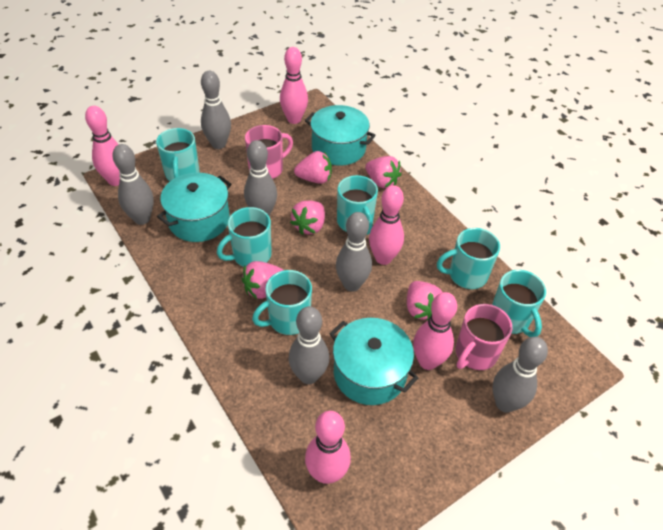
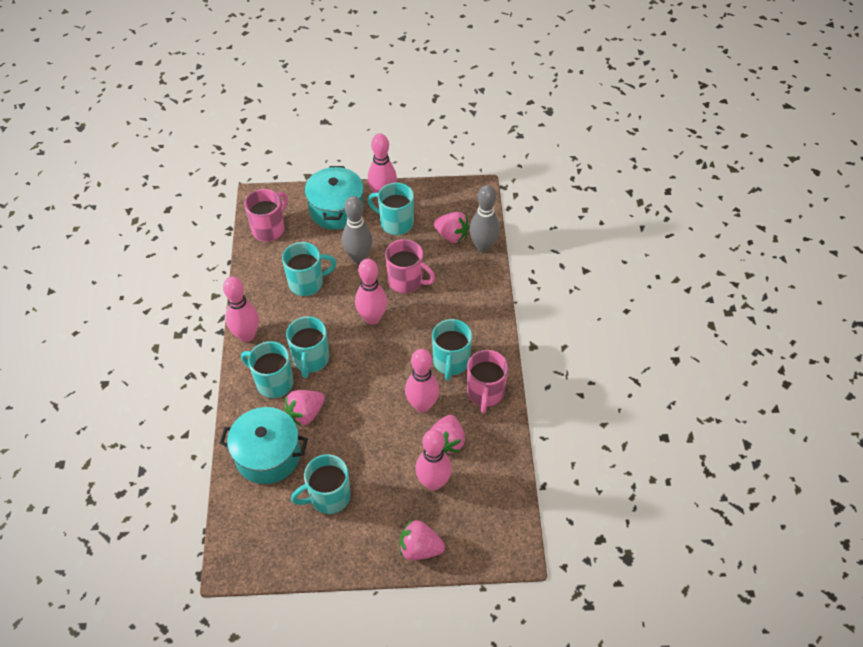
grey bowling pin: [112,144,154,225] [201,71,231,149] [244,140,277,216] [289,306,329,384] [336,212,372,292] [493,337,548,413] = 6 -> [342,196,373,263] [469,185,500,252] = 2
pink mug: [245,125,293,179] [456,304,512,370] = 2 -> [244,189,287,242] [385,239,435,293] [467,350,508,413] = 3
pink strawberry: [242,261,284,299] [290,201,325,235] [294,151,332,184] [365,156,401,188] [407,281,443,320] = 5 -> [284,390,325,427] [399,519,445,560] [430,415,465,454] [434,212,470,243] = 4
turquoise pot: [157,173,231,242] [305,105,376,166] [329,318,418,405] = 3 -> [220,407,308,484] [305,166,364,230] = 2

